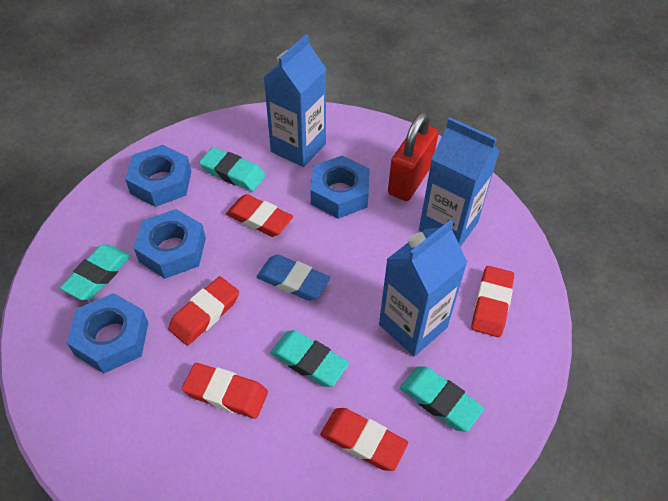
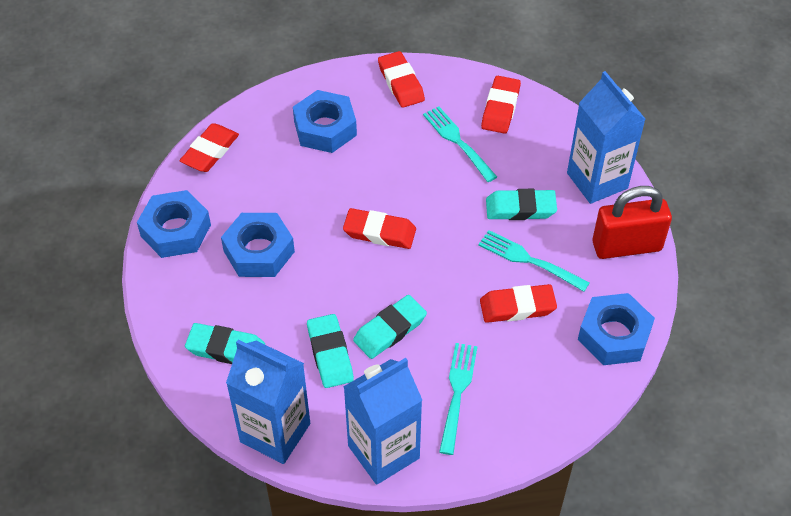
blue eraser: [256,254,330,301] = 1 -> none = 0
turquoise fork: none = 0 -> [423,106,497,182] [439,343,478,455] [478,230,590,292] = 3

